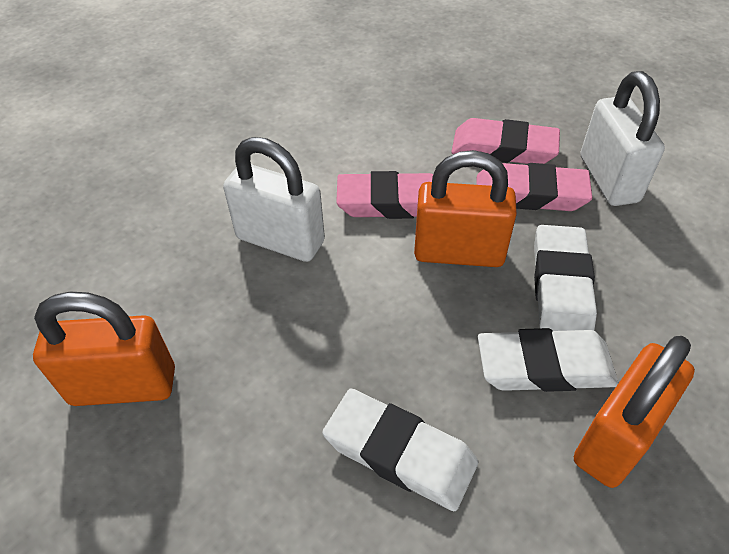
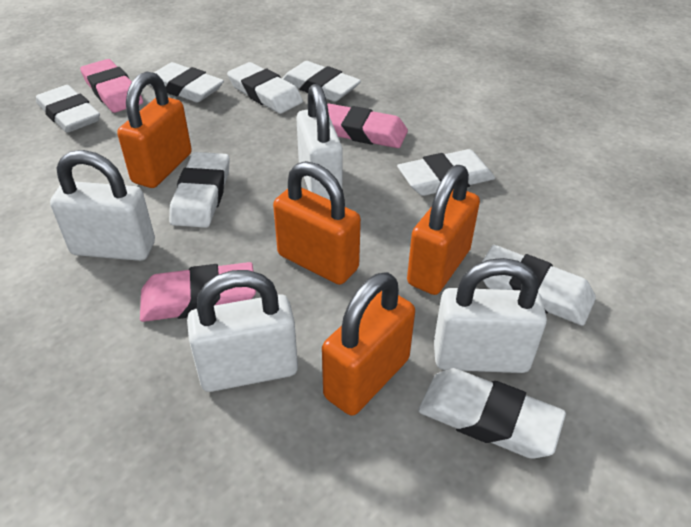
orange padlock: [33,292,175,406] [414,150,517,267] [574,336,695,488] = 3 -> [117,71,192,188] [273,161,361,285] [322,272,415,416] [407,165,480,295] = 4
white eraser: [322,389,478,511] [478,328,619,392] [534,225,597,331] = 3 -> [36,85,100,133] [148,62,224,103] [169,152,230,228] [227,62,303,114] [282,61,361,102] [397,149,495,196] [418,368,566,459] [482,245,596,326] = 8
white padlock: [223,137,325,262] [581,71,665,206] = 2 -> [50,150,155,261] [187,270,298,392] [296,84,343,200] [434,258,547,373] = 4

